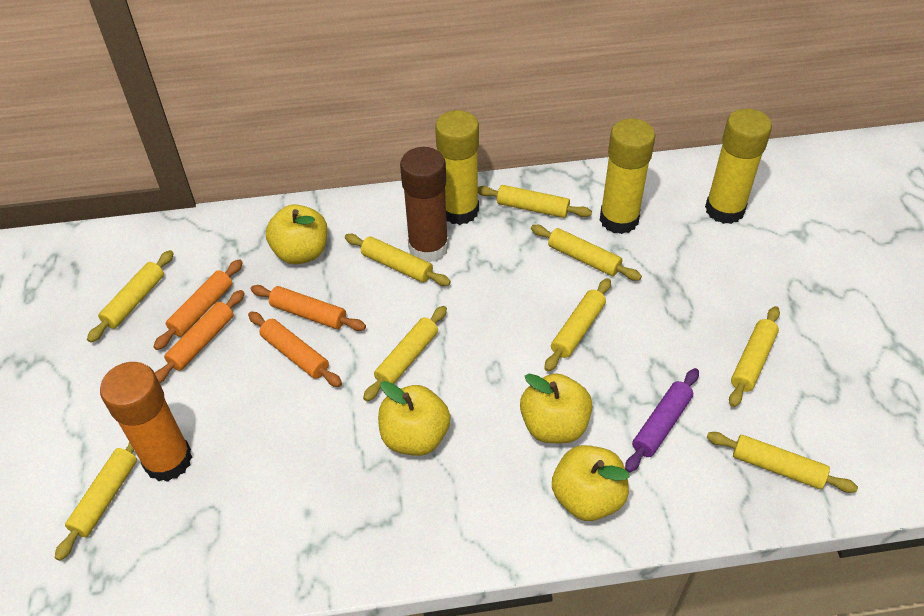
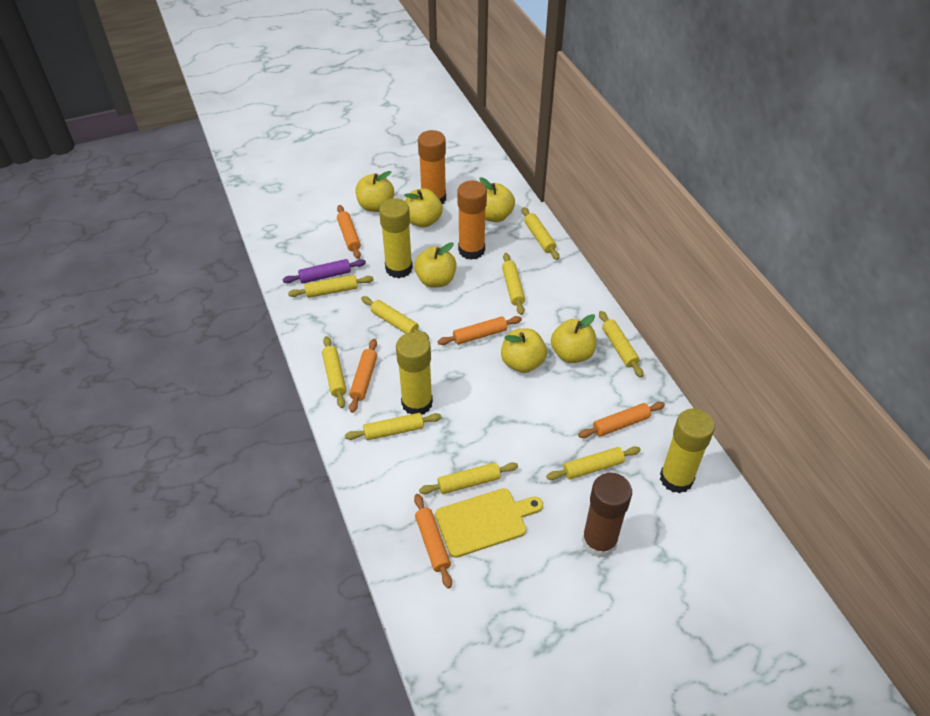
orange glue stick: [100,362,192,482] = 1 -> [418,130,446,204] [457,181,487,260] = 2
orange rolling pin: [153,259,243,350] [155,290,245,383] [248,312,342,387] [251,285,366,331] = 4 -> [337,205,361,259] [349,339,377,413] [414,494,452,588] [438,316,522,345] [578,402,665,438] = 5
yellow apple: [266,204,328,264] [378,381,450,456] [520,373,592,443] [552,445,630,521] = 4 -> [356,171,394,212] [404,189,443,228] [414,242,456,288] [479,178,515,222] [501,328,547,373] [551,314,596,363] = 6
yellow cutting board: none = 0 -> [435,488,543,558] = 1

